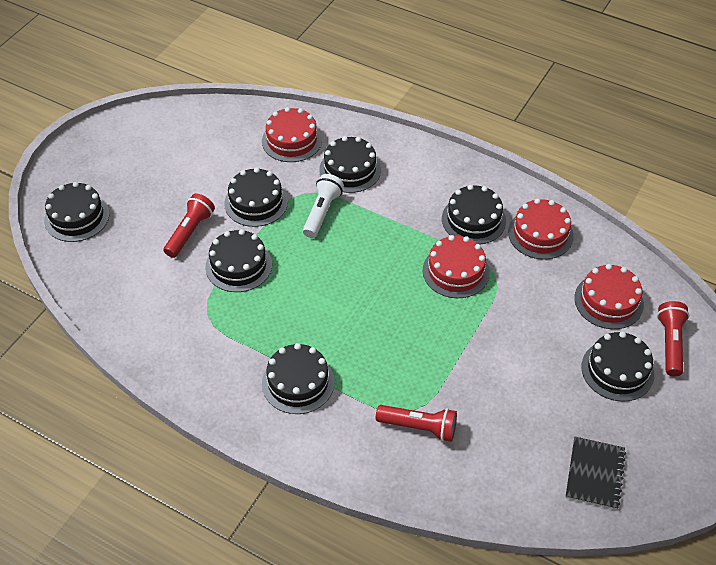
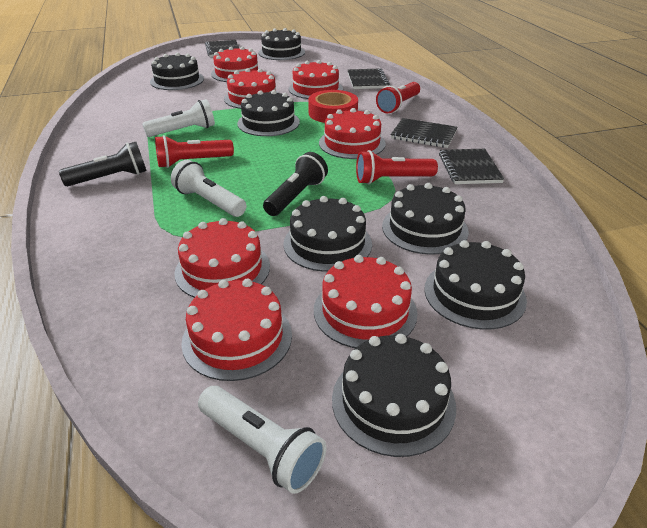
black flashlight: none = 0 -> [59,142,147,186] [263,152,328,216] = 2
black notebook: [565,437,626,510] = 1 -> [205,40,239,57] [348,68,390,89] [390,118,457,148] [439,149,504,184] = 4
red cake: [262,107,322,162] [423,235,490,298] [508,199,574,260] [574,264,644,329] = 4 -> [174,218,270,298] [181,279,292,381] [211,46,260,82] [224,68,279,109] [289,60,343,99] [314,255,418,348] [319,108,386,159] = 7
red tape: none = 0 -> [308,90,358,123] = 1
white flashlight: [303,174,344,238] = 1 -> [142,99,215,137] [171,160,246,217] [198,386,326,494] = 3

